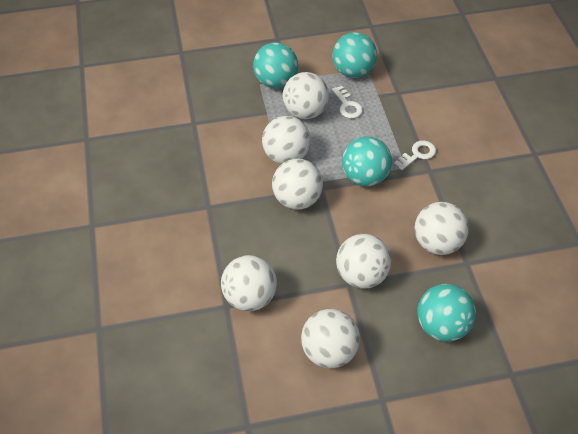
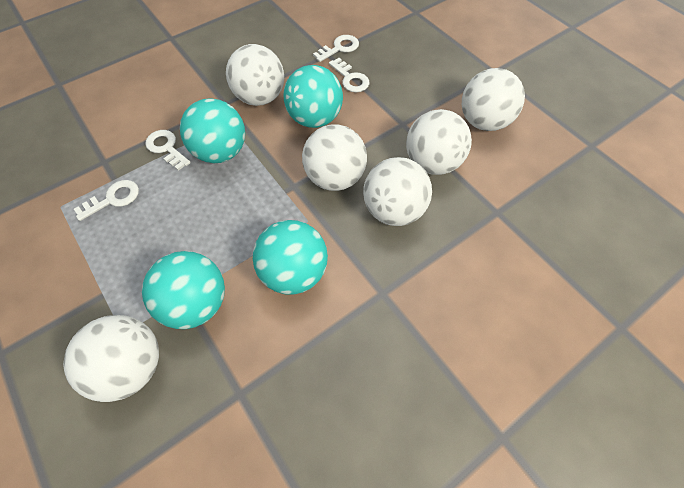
white ball: [221,255,277,311] [262,116,311,164] [272,159,323,210] [283,72,329,119] [301,309,360,368] [336,234,391,289] [414,202,469,255] = 7 -> [63,315,159,402] [226,44,284,106] [302,125,367,191] [363,157,432,226] [406,109,472,175] [462,68,525,131] = 6
white key: [332,86,363,118] [394,140,436,170] = 2 -> [74,180,139,221] [145,130,191,171] [313,35,359,62] [329,58,369,92] = 4

